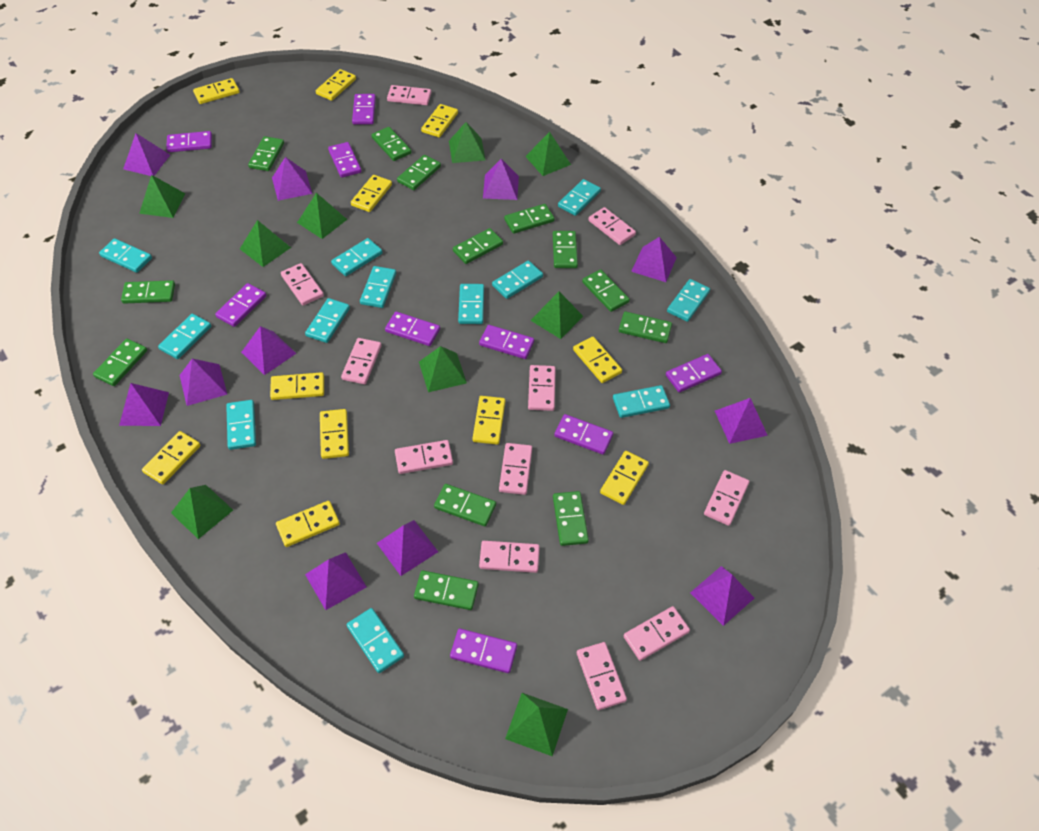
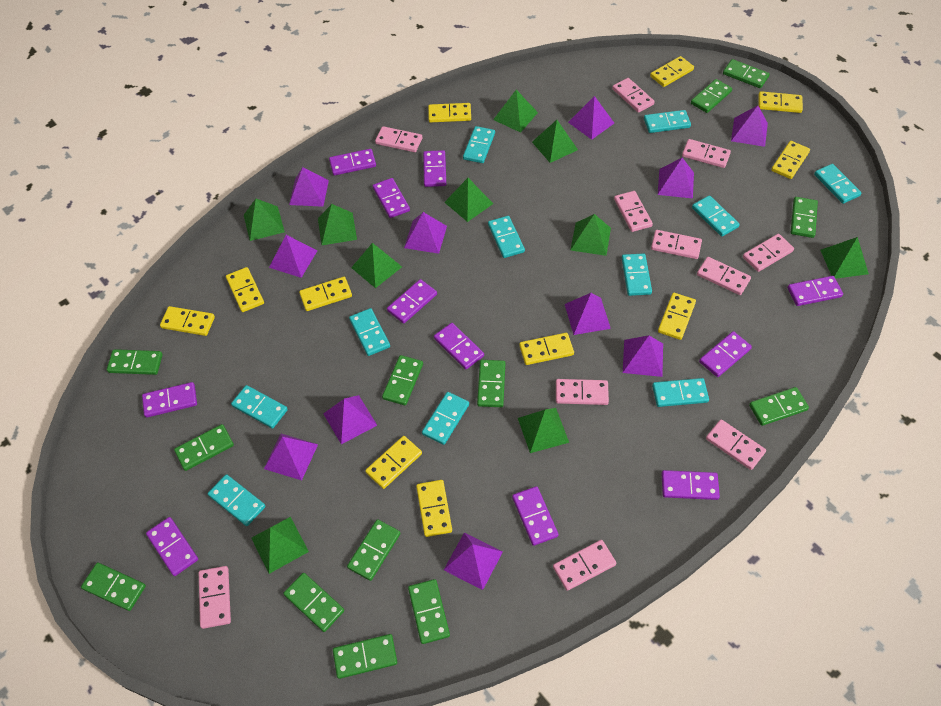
green pyramid: [139,175,185,218] [171,485,233,539] [240,220,291,267] [297,193,347,239] [419,346,467,392] [449,122,485,163] [505,693,568,756] [525,132,571,176] [530,292,583,339] = 9 -> [244,199,285,241] [251,517,309,574] [318,204,357,245] [351,243,402,288] [444,178,493,222] [493,90,538,132] [518,408,569,453] [532,120,578,163] [571,214,611,256] [820,237,869,279] = 10
purple domino: [166,131,212,152] [215,283,266,327] [328,142,361,178] [352,94,376,124] [385,312,440,346] [450,629,517,673] [479,325,534,359] [554,414,613,455] [666,354,722,392] = 9 -> [142,382,197,418] [146,517,198,576] [329,149,376,175] [373,178,410,218] [387,279,437,324] [423,150,446,187] [434,323,484,370] [512,486,559,546] [662,470,720,500] [699,331,752,377] [787,276,843,306] = 11
turquoise domino: [99,238,152,273] [158,314,211,359] [226,400,256,450] [305,298,350,343] [331,238,383,276] [347,608,404,673] [360,266,396,308] [458,284,484,324] [492,260,543,299] [558,179,601,216] [613,385,670,418] [667,279,710,322] = 12 -> [208,474,265,526] [231,385,288,429] [349,308,390,356] [422,392,469,445] [463,126,495,163] [488,216,525,258] [622,253,652,296] [644,110,691,133] [652,378,709,407] [692,195,740,237] [814,164,861,204] = 11

